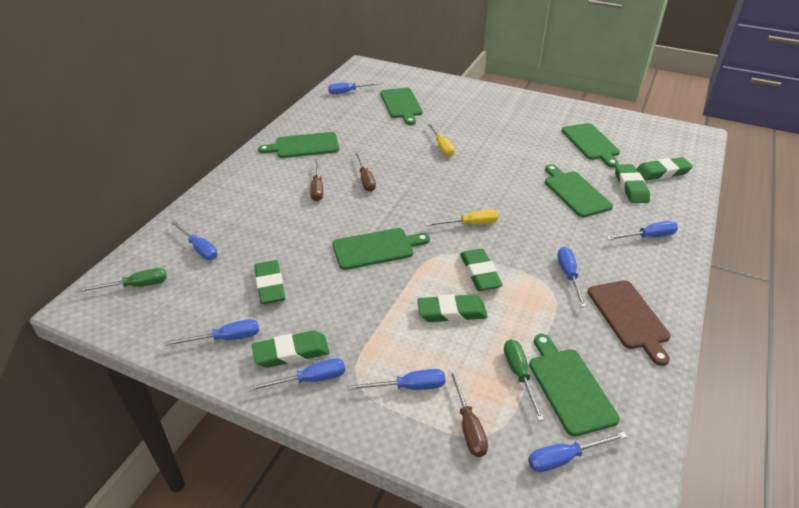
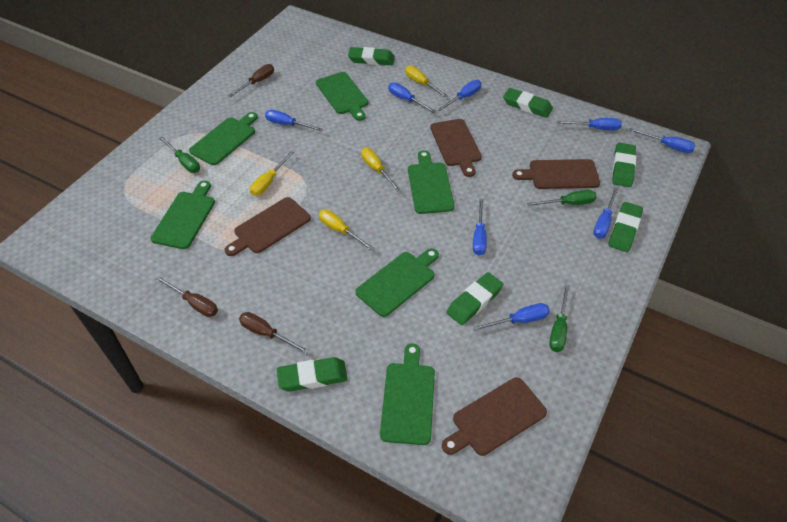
brown cutting board: [587,280,671,366] = 1 -> [225,197,311,256] [430,119,482,177] [442,377,547,456] [512,159,600,189] = 4
green screwdriver: [78,268,167,292] [504,339,544,421] = 2 -> [159,136,200,173] [527,190,597,206] [549,285,570,352] = 3
yellow screwdriver: [425,210,498,226] [427,122,455,157] = 2 -> [250,151,294,196] [319,209,375,251] [361,148,401,192] [405,66,448,98] = 4

